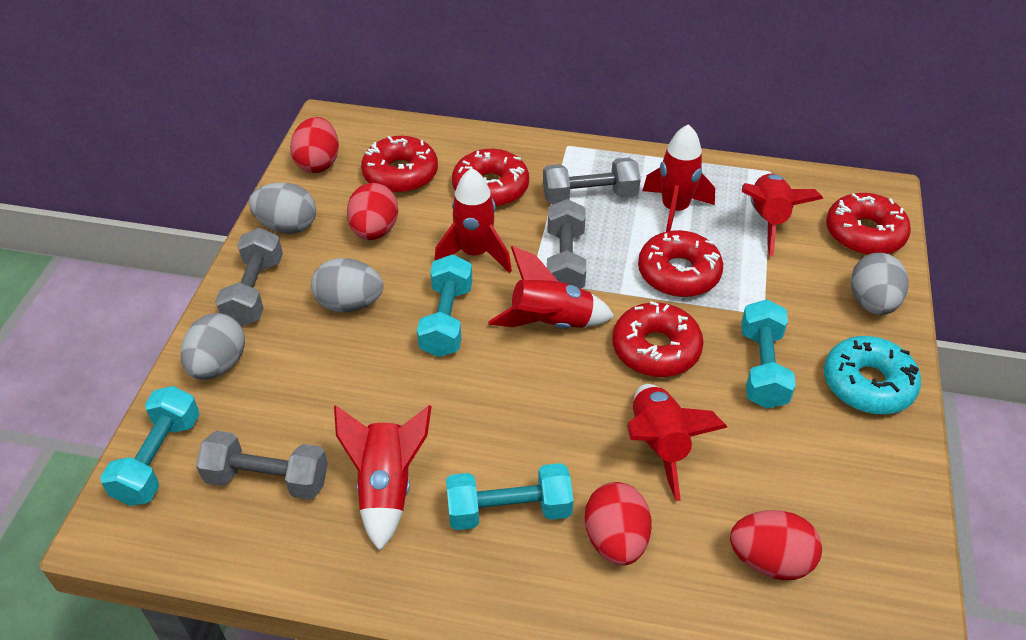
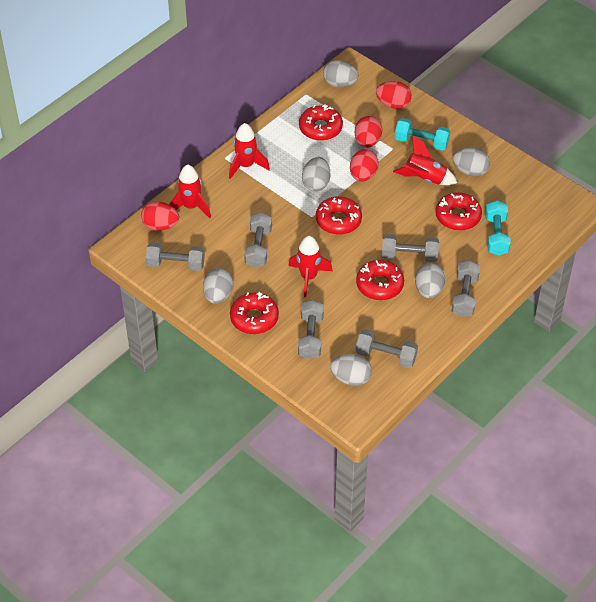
grey dumbbell: [196,431,328,500] [215,228,283,326] [543,158,641,205] [547,199,586,289] = 4 -> [146,242,205,271] [244,212,272,268] [298,300,324,359] [356,329,418,368] [382,234,439,262] [452,260,480,317] = 6
grey egg: [181,313,245,380] [249,183,316,234] [311,258,383,312] [851,253,908,315] = 4 -> [203,268,233,304] [302,157,330,192] [323,60,358,87] [330,354,372,386] [415,263,445,298] [453,148,490,176] = 6
red rocket: [334,405,432,551] [434,168,512,273] [488,246,615,329] [627,384,728,501] [643,124,715,232] [742,174,823,257] = 6 -> [169,164,211,218] [229,123,270,179] [288,236,333,297] [393,136,457,185] = 4
turquoise donut: [824,336,921,414] = 1 -> none = 0
turquoise dumbbell: [100,386,199,506] [417,254,472,357] [446,463,573,530] [741,299,796,409] = 4 -> [395,118,450,151] [485,200,511,256] = 2

